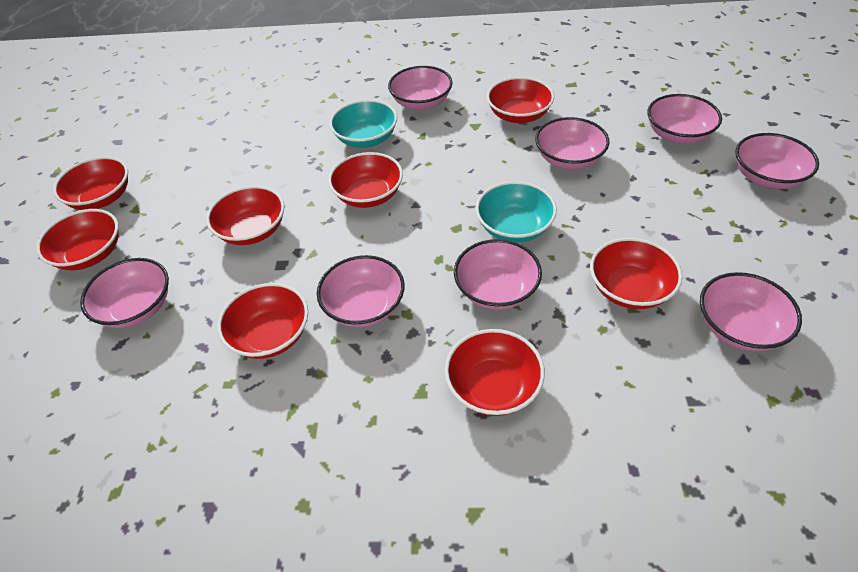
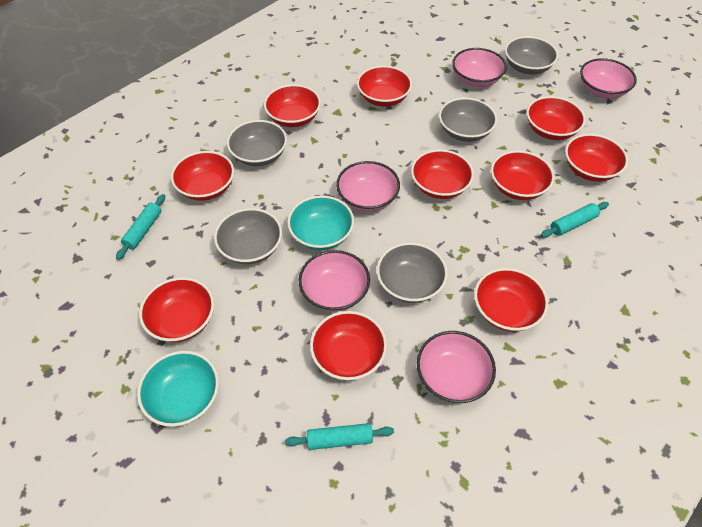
grey bowl: none = 0 -> [214,208,282,264] [227,120,287,166] [377,243,448,303] [439,97,497,142] [505,36,558,74] = 5
pink bowl: [80,258,169,328] [317,255,405,327] [388,66,452,110] [454,239,542,310] [535,117,609,169] [647,94,722,144] [700,272,802,351] [735,133,819,189] = 8 -> [299,250,370,312] [336,161,400,212] [417,331,496,403] [452,48,507,87] [580,58,637,99] = 5
red bowl: [36,209,119,270] [53,157,128,210] [206,186,285,245] [217,283,308,359] [328,152,403,208] [445,329,545,416] [487,77,554,123] [590,238,682,309] = 8 -> [139,277,214,342] [171,151,234,201] [264,84,321,127] [310,311,387,380] [357,66,412,107] [411,149,474,199] [474,268,548,332] [491,150,555,200] [526,96,586,140] [565,134,628,182] = 10
turquoise rolling pin: none = 0 -> [116,194,165,260] [285,423,394,450] [541,202,609,238] = 3

